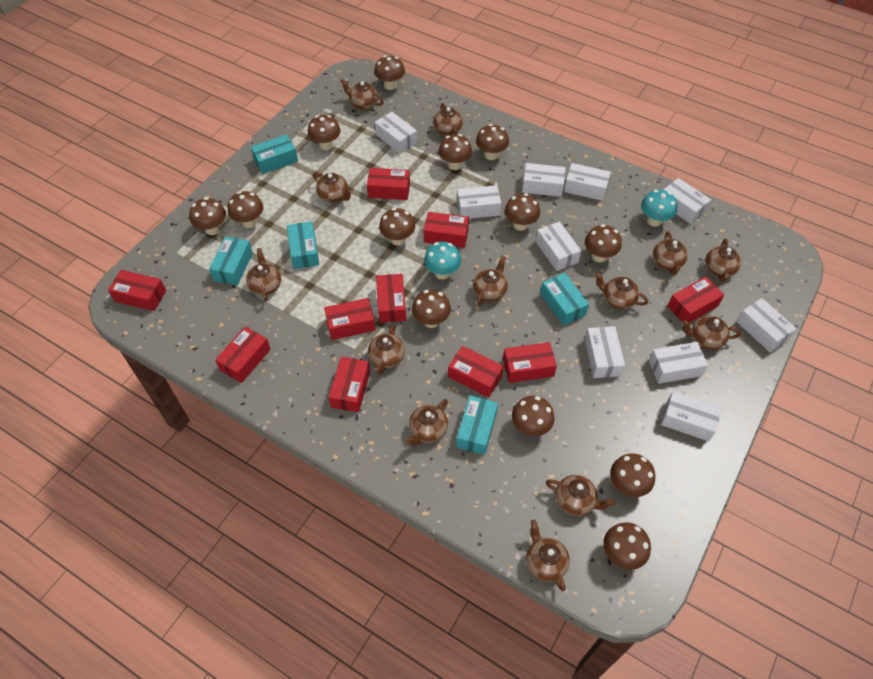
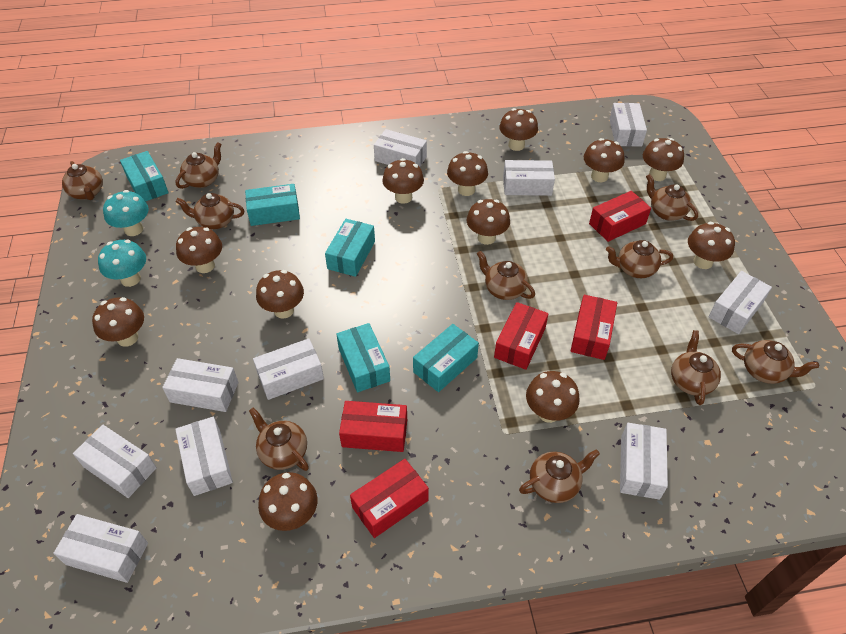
brown mushroom: [189,197,226,235] [228,191,263,228] [308,115,341,150] [374,55,405,90] [379,208,415,246] [412,290,451,328] [439,134,472,170] [476,124,509,160] [505,193,540,231] [512,396,554,436] [585,224,622,262] [603,522,651,570] [610,453,655,497] = 13 -> [92,297,144,347] [176,227,222,273] [256,270,304,319] [258,472,317,531] [382,158,424,204] [447,151,488,196] [467,199,510,245] [499,108,538,151] [526,371,580,423] [584,138,624,182] [643,138,684,181] [688,222,735,269] = 12
brown teapot: [246,248,281,301] [313,172,353,202] [340,78,384,110] [368,325,405,374] [405,400,448,446] [433,103,463,136] [473,256,508,305] [526,520,570,591] [546,475,615,516] [595,272,648,309] [653,231,688,275] [681,316,741,350] [705,239,741,282] = 13 -> [62,161,103,200] [176,142,222,189] [176,193,244,229] [249,407,309,471] [477,251,535,300] [519,449,600,503] [606,240,673,278] [646,174,698,221] [671,330,721,405] [732,340,819,384] = 10
red box: [108,270,166,311] [215,327,271,383] [324,298,376,340] [329,357,370,412] [367,168,410,200] [376,274,406,323] [424,212,469,248] [448,346,504,397] [503,342,557,383] [667,277,724,323] = 10 -> [339,401,407,452] [350,459,429,538] [494,302,549,370] [570,295,617,360] [589,191,651,242] = 5

